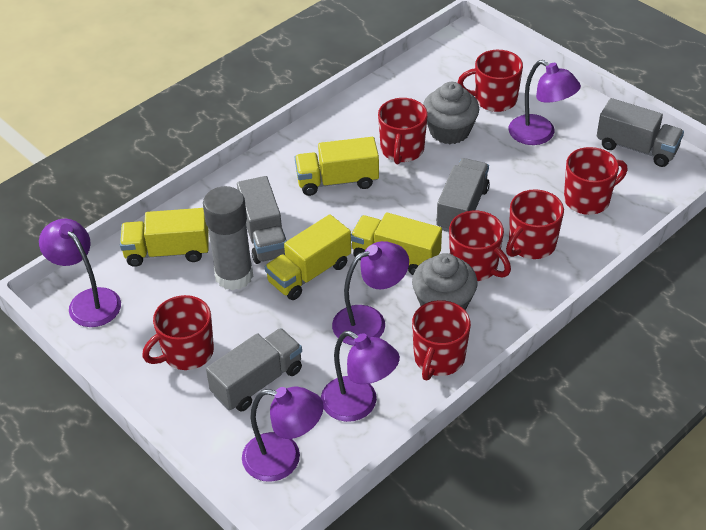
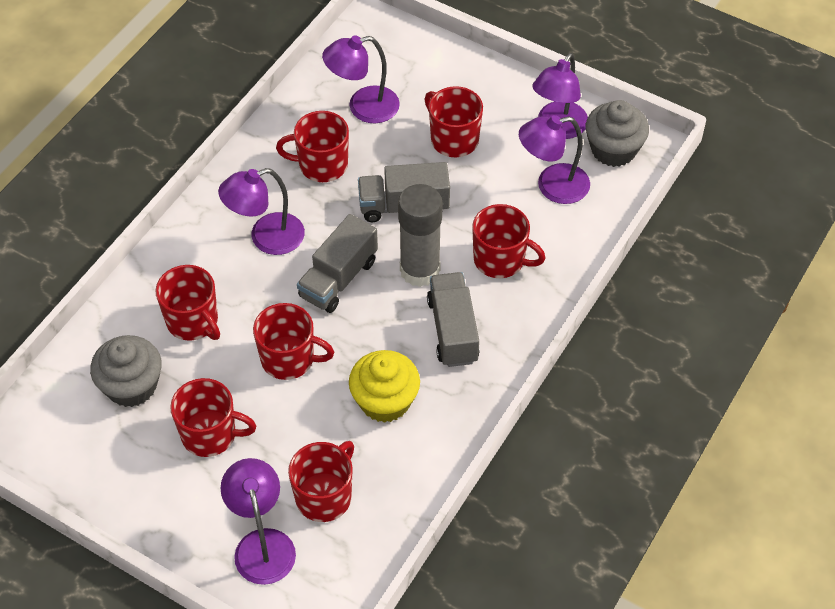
grey truck: [206,328,302,411] [237,176,287,264] [436,158,490,232] [597,98,684,167] = 4 -> [297,214,378,313] [358,162,450,222] [427,272,480,367] = 3
yellow cupcake: none = 0 -> [349,350,420,423] = 1
yellow truck: [120,208,208,267] [265,214,351,300] [295,137,379,196] [351,212,442,275] = 4 -> none = 0

